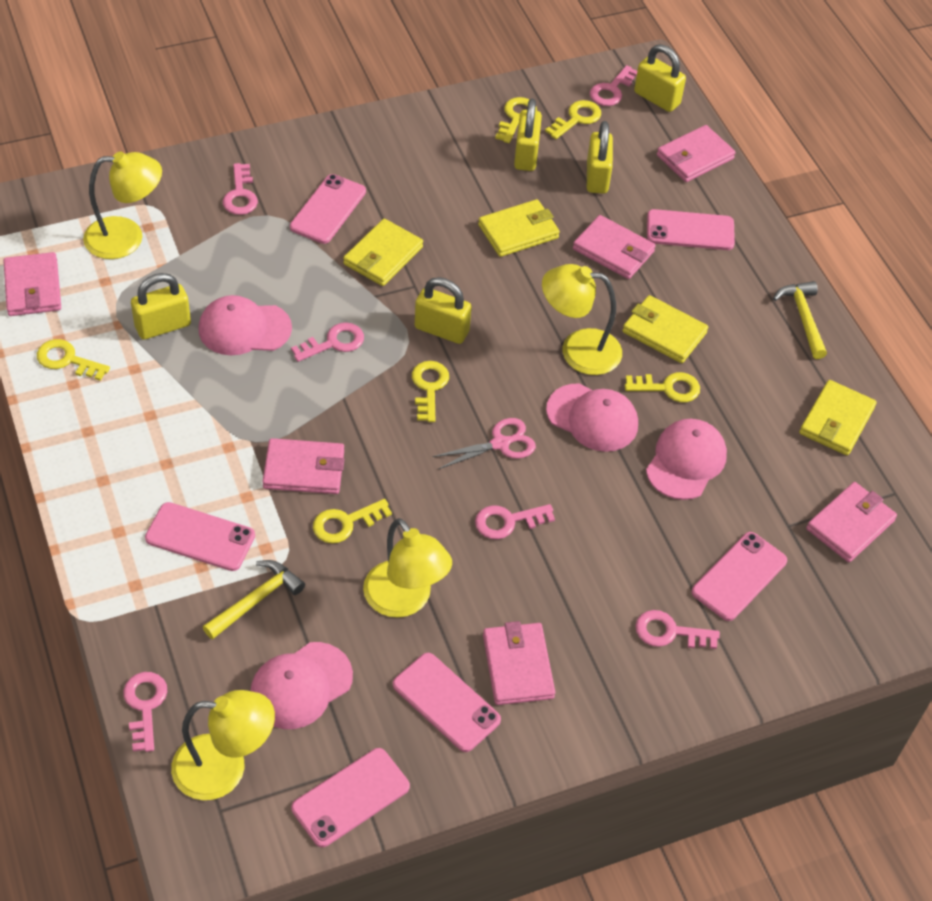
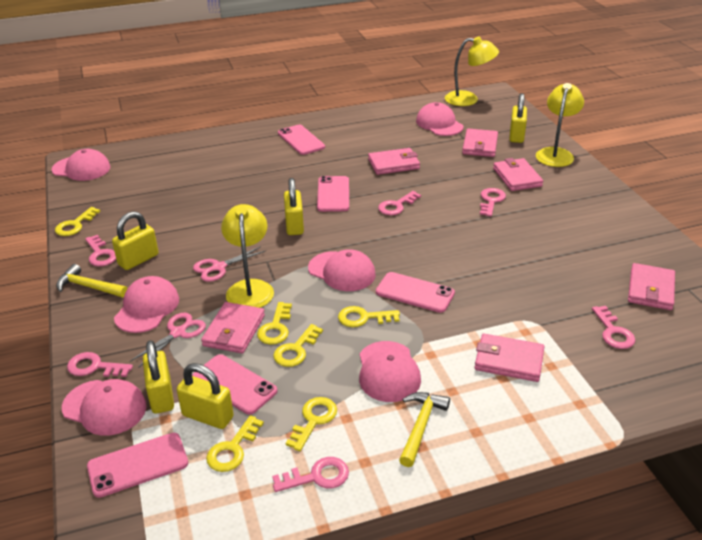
pink cap: [198,295,292,355] [251,642,353,729] [546,383,638,452] [646,419,727,500] = 4 -> [51,149,110,181] [62,379,147,436] [114,276,179,333] [308,249,376,291] [359,341,421,402] [416,102,464,136] = 6
pink phone: [145,502,255,571] [290,174,366,244] [291,748,410,847] [393,653,501,752] [647,209,735,250] [692,532,787,621] = 6 -> [87,433,188,498] [192,354,277,415] [278,125,325,155] [317,176,349,212] [376,272,455,313] = 5
pink scissors: [432,418,536,469] = 1 -> [130,312,206,367] [193,246,265,282] = 2
yellow lamp: [83,151,162,259] [171,690,275,800] [363,518,452,618] [542,264,622,375] = 4 -> [221,204,274,308] [445,37,499,106] [536,83,584,167] = 3
yellow wallet: [343,219,423,286] [478,199,560,257] [622,295,708,363] [799,380,877,455] = 4 -> none = 0

